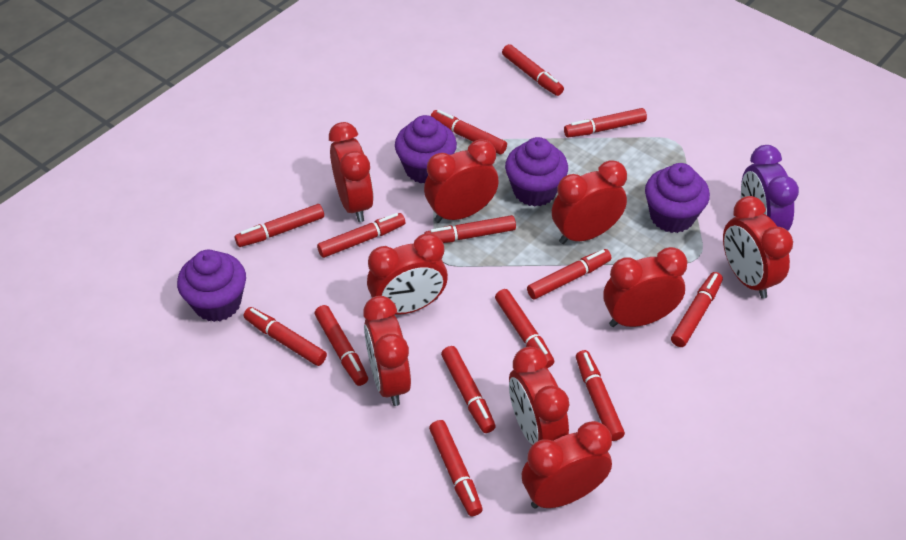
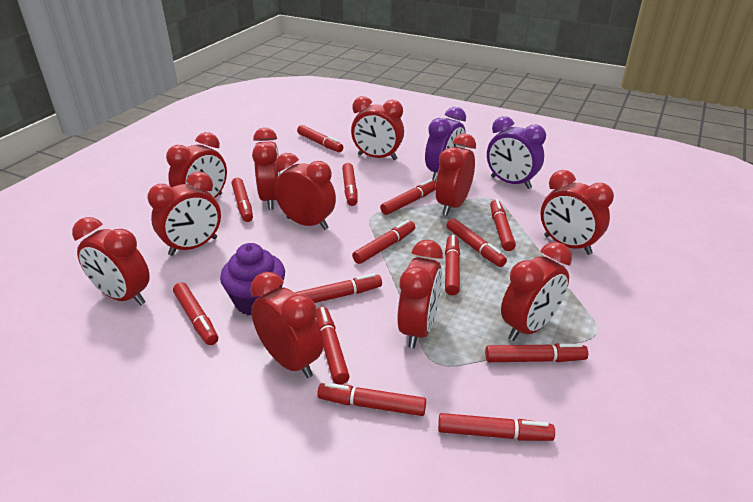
purple clock: [741,145,799,231] = 1 -> [425,107,466,181] [487,116,546,189] = 2
purple cupcake: [177,250,246,322] [395,115,457,184] [505,137,568,207] [645,163,710,233] = 4 -> [220,243,285,316] = 1
red clock: [329,122,374,222] [363,296,411,406] [367,233,448,315] [424,140,499,223] [509,347,569,445] [522,421,612,509] [552,160,627,244] [603,247,687,327] [723,196,793,299] = 9 -> [72,217,150,305] [147,171,221,256] [166,132,227,198] [250,272,323,378] [252,127,281,210] [275,153,336,230] [351,96,404,160] [397,240,443,348] [435,134,476,215] [501,242,572,341] [541,170,614,255] = 11

